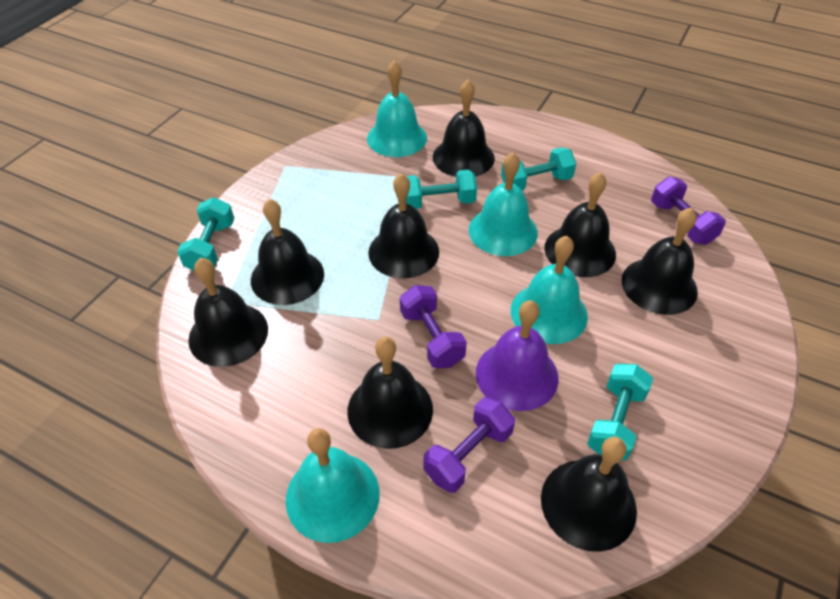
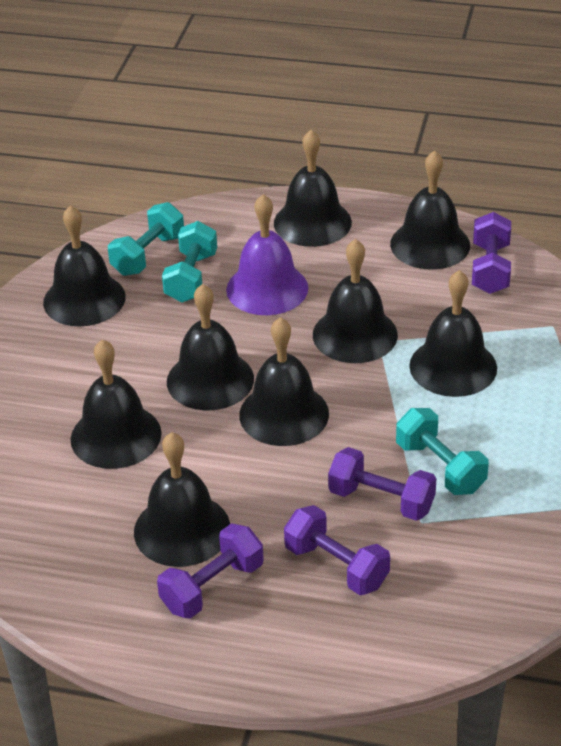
black bell: [188,258,268,367] [251,199,324,305] [347,337,433,449] [368,173,439,278] [433,80,495,177] [541,437,637,552] [544,172,616,277] [622,207,698,315] = 8 -> [43,205,126,327] [71,339,162,469] [134,432,230,567] [167,284,254,410] [239,317,329,446] [274,130,352,247] [313,239,398,363] [390,150,470,270] [409,270,497,397] = 9
purple dumbbell: [400,285,467,368] [423,397,515,493] [651,176,726,245] = 3 -> [157,524,264,619] [284,505,390,595] [328,447,436,521] [472,212,511,294] = 4
turquoise bell: [286,428,380,543] [367,61,427,157] [469,153,538,256] [511,236,588,344] = 4 -> none = 0
turquoise dumbbell: [177,197,234,271] [406,170,477,209] [501,147,576,191] [587,364,653,461] = 4 -> [108,202,184,276] [162,221,217,303] [396,408,489,495] = 3

